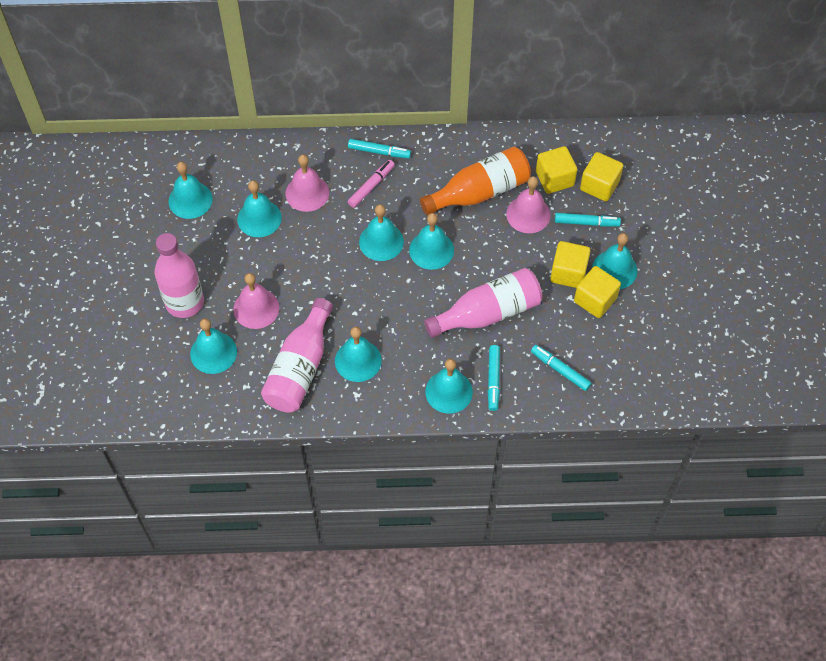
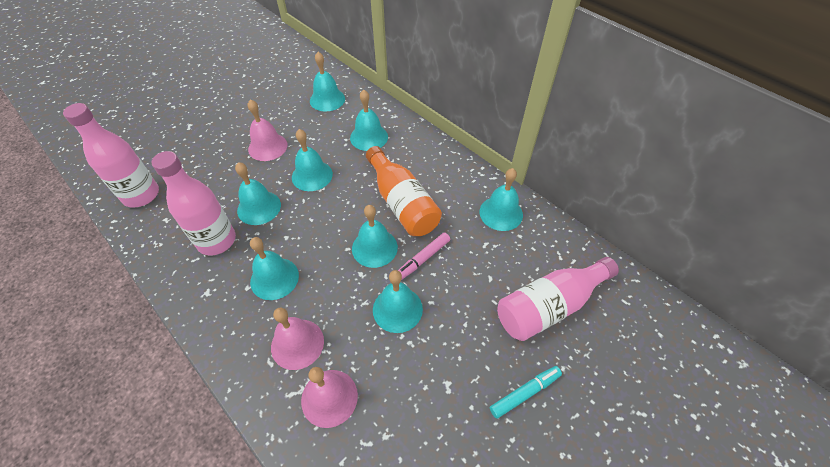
turquoise marker: [348,139,411,159] [488,345,500,411] [531,345,592,391] [555,213,621,227] = 4 -> [490,366,562,419] = 1
yellow cube: [536,146,577,194] [550,241,591,288] [574,266,621,318] [580,152,623,201] = 4 -> none = 0

